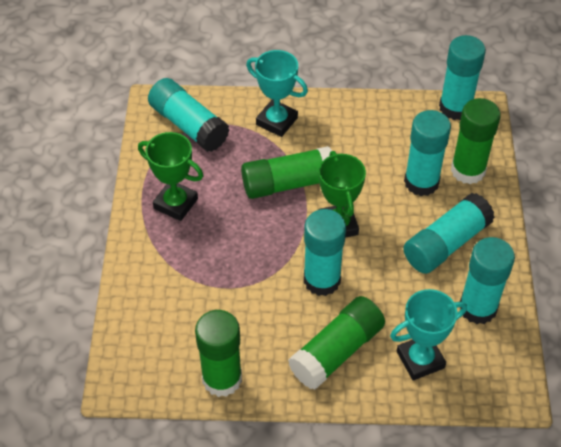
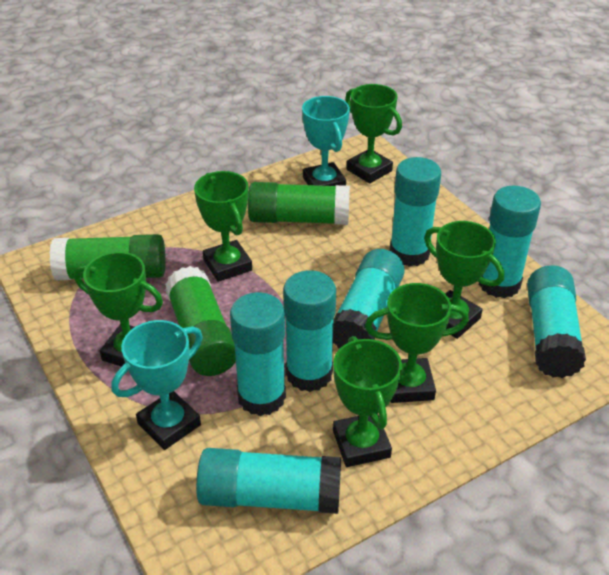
green glue stick: [195,310,242,397] [241,146,332,199] [288,296,385,390] [451,98,501,184] = 4 -> [50,234,166,280] [165,266,236,376] [248,182,350,225] = 3
green trophy: [138,132,203,221] [318,151,366,238] = 2 -> [74,252,163,367] [194,171,252,282] [333,336,402,467] [345,84,402,184] [365,283,469,403] [424,221,504,339] = 6
turquoise glue stick: [148,78,229,152] [304,209,346,296] [403,193,495,274] [404,110,451,196] [439,35,486,120] [460,237,515,324] = 6 -> [196,448,341,514] [230,292,286,416] [283,270,336,392] [333,249,405,349] [389,157,441,267] [479,186,541,298] [527,265,586,378] = 7

